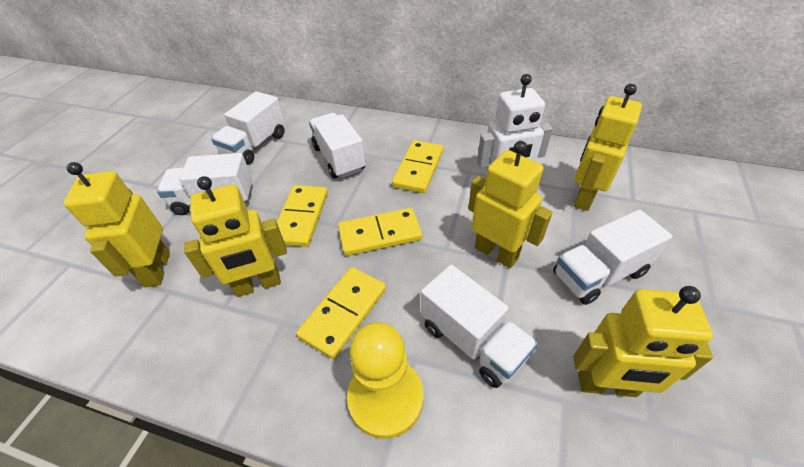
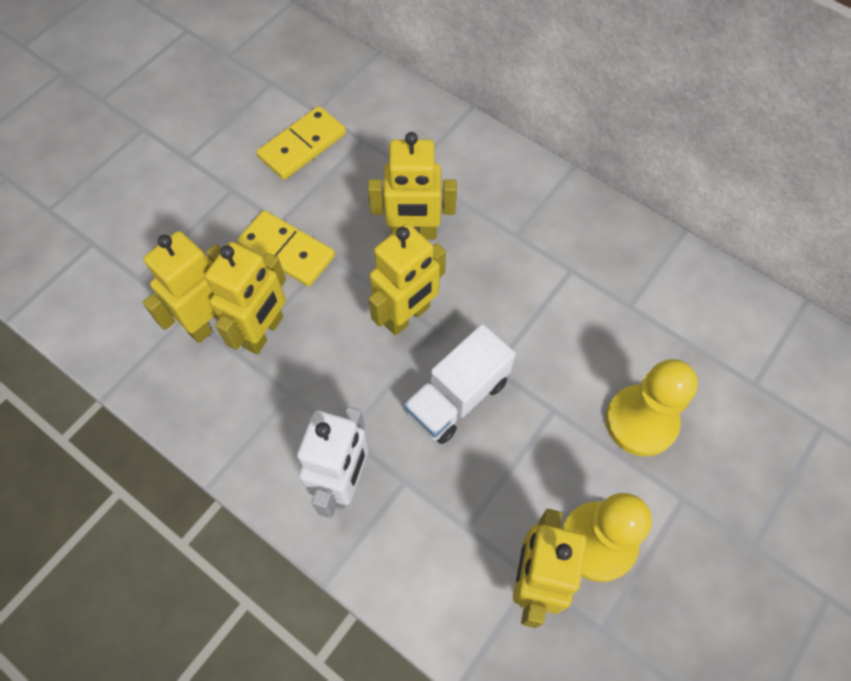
white truck: [157,153,253,215] [211,91,285,165] [309,113,365,178] [421,265,538,388] [553,210,672,305] = 5 -> [404,324,516,444] = 1
yellow domino: [277,185,328,247] [296,267,386,359] [338,208,422,256] [392,140,443,193] = 4 -> [237,210,335,287] [256,106,346,180] = 2
yellow pawn: [347,322,423,439] = 1 -> [561,493,652,582] [606,359,698,456] = 2

